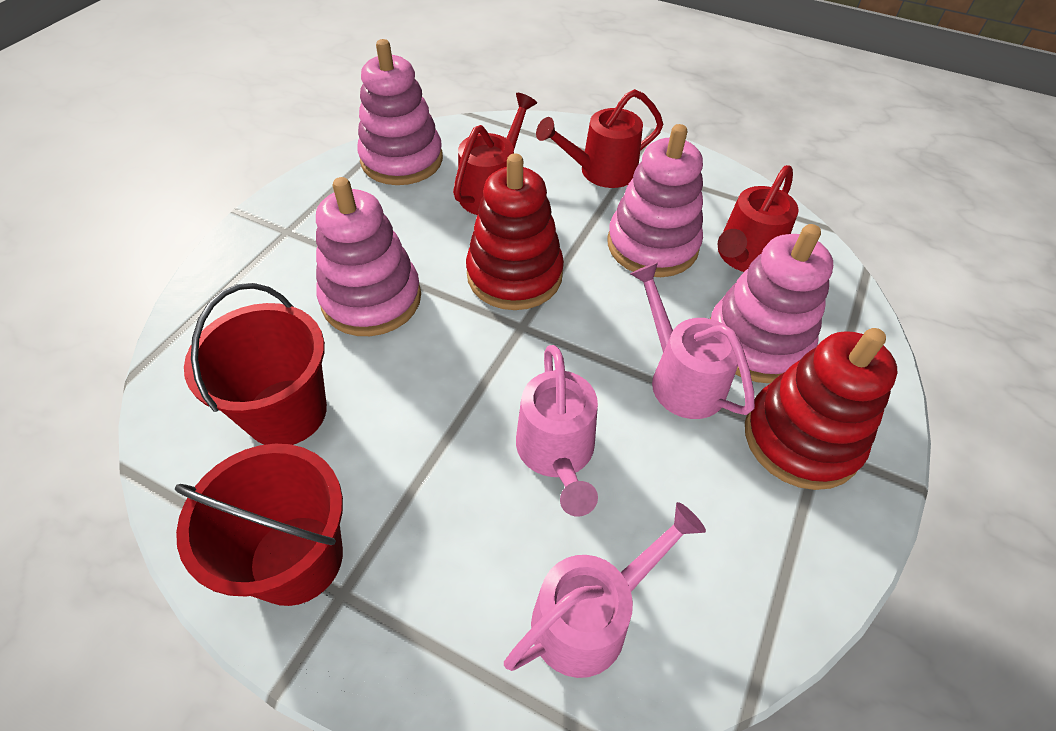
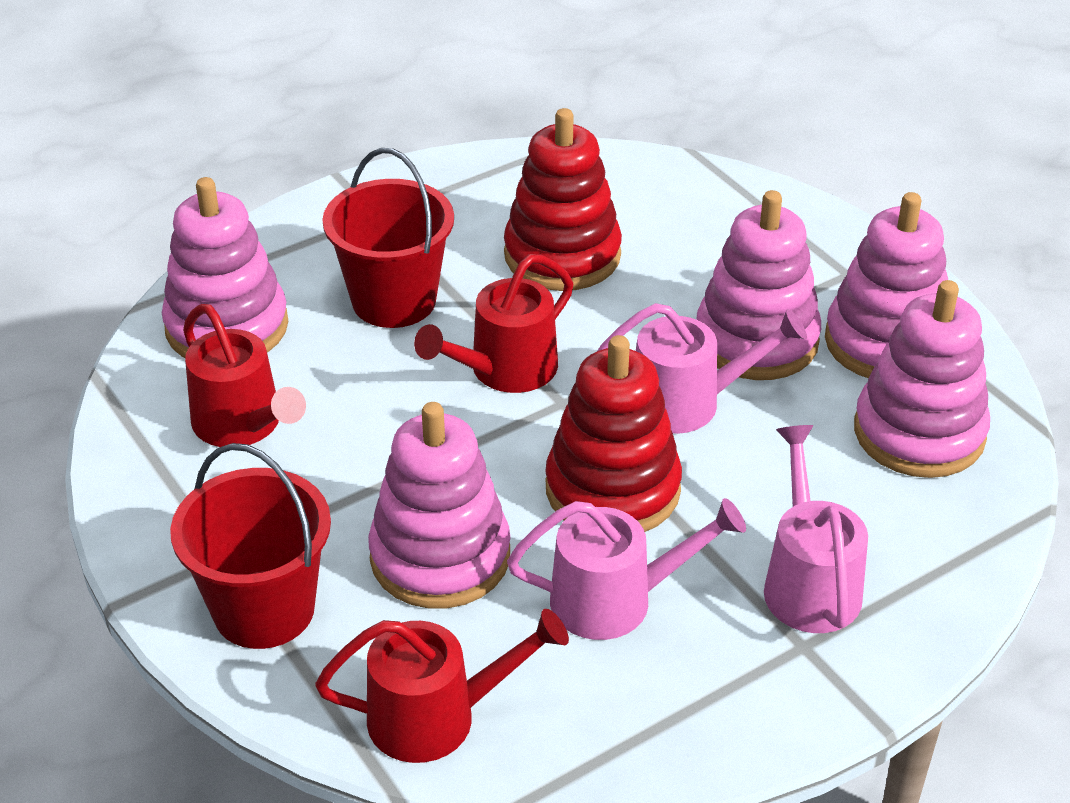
pink stacking toy: [316,177,421,336] [357,39,443,185] [608,124,703,277] [710,224,833,383] = 4 -> [162,177,288,358] [368,402,511,609] [696,190,821,380] [825,192,948,378] [854,280,990,478] = 5

